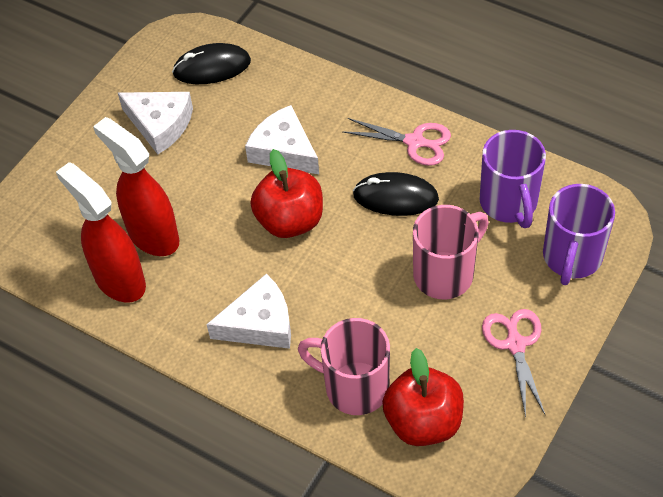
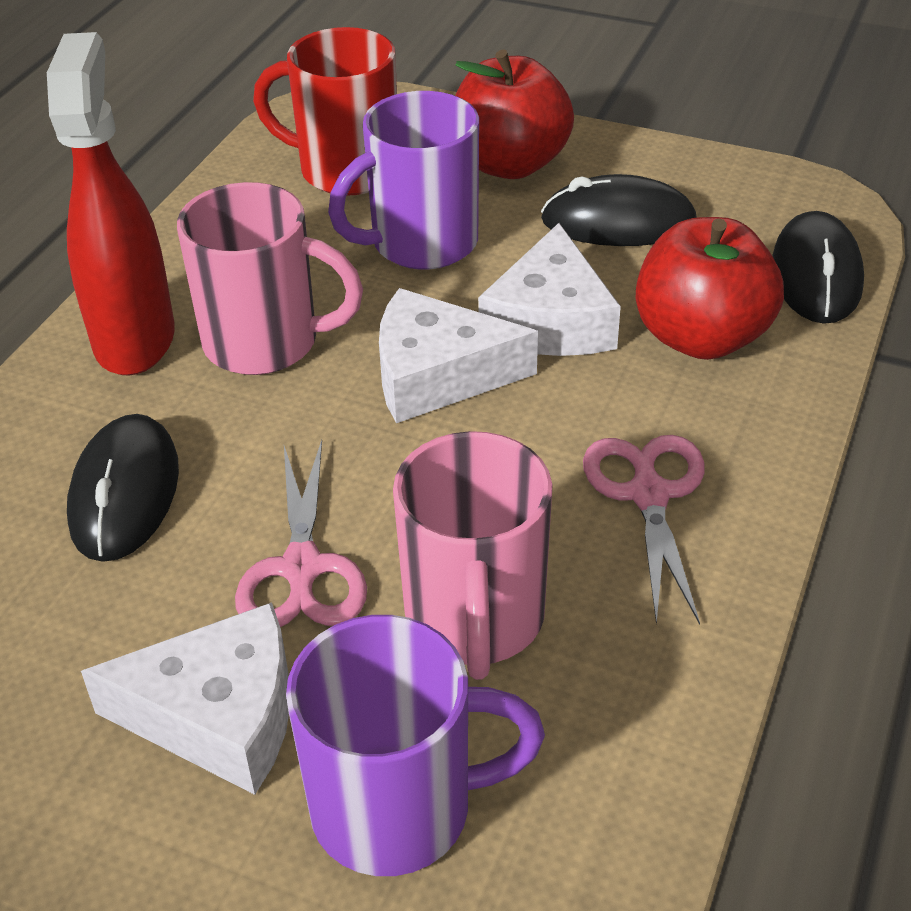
black mouse: [172,43,251,84] [353,172,439,216] = 2 -> [67,414,179,562] [541,174,697,246] [772,211,864,324] = 3
red mug: none = 0 -> [253,27,397,196] = 1
red spray bottle: [56,162,146,302] [93,117,180,256] = 2 -> [47,32,175,376] = 1

